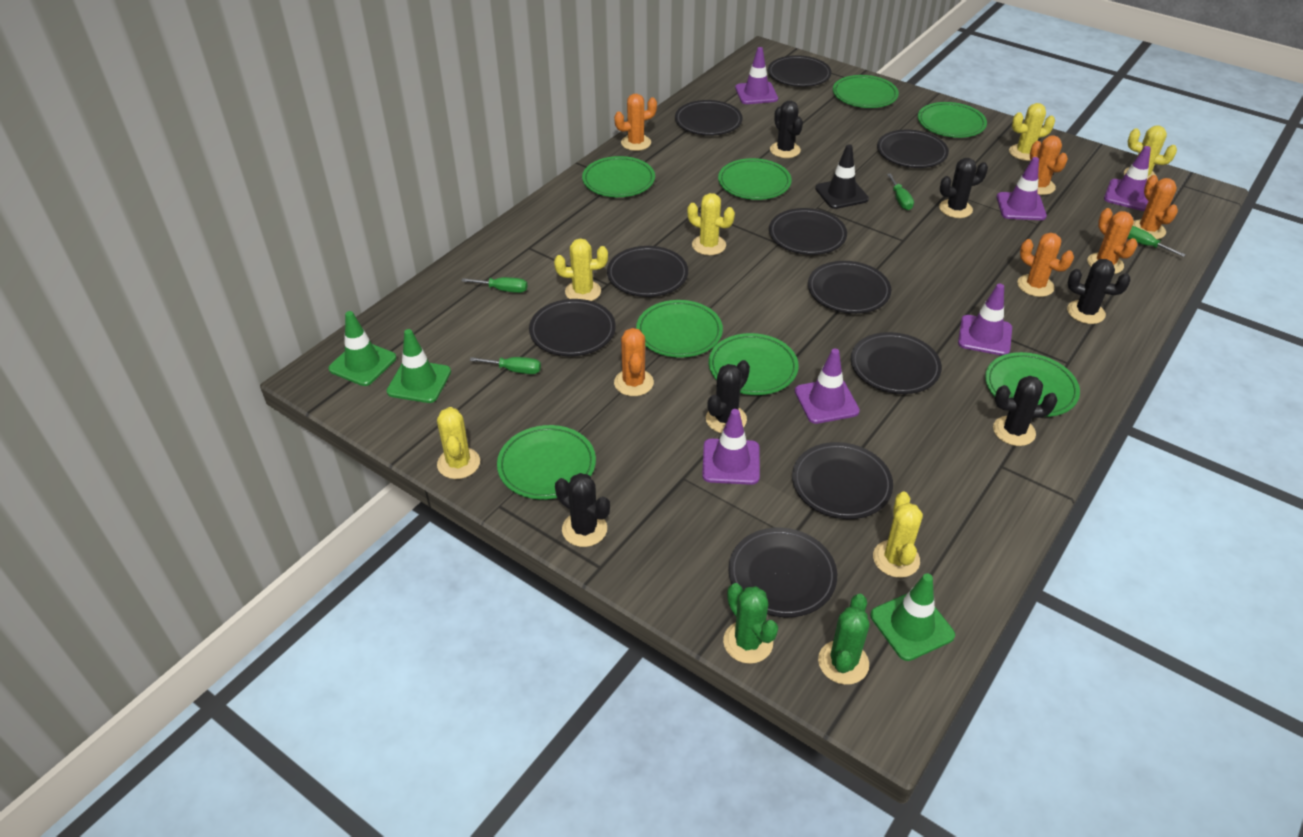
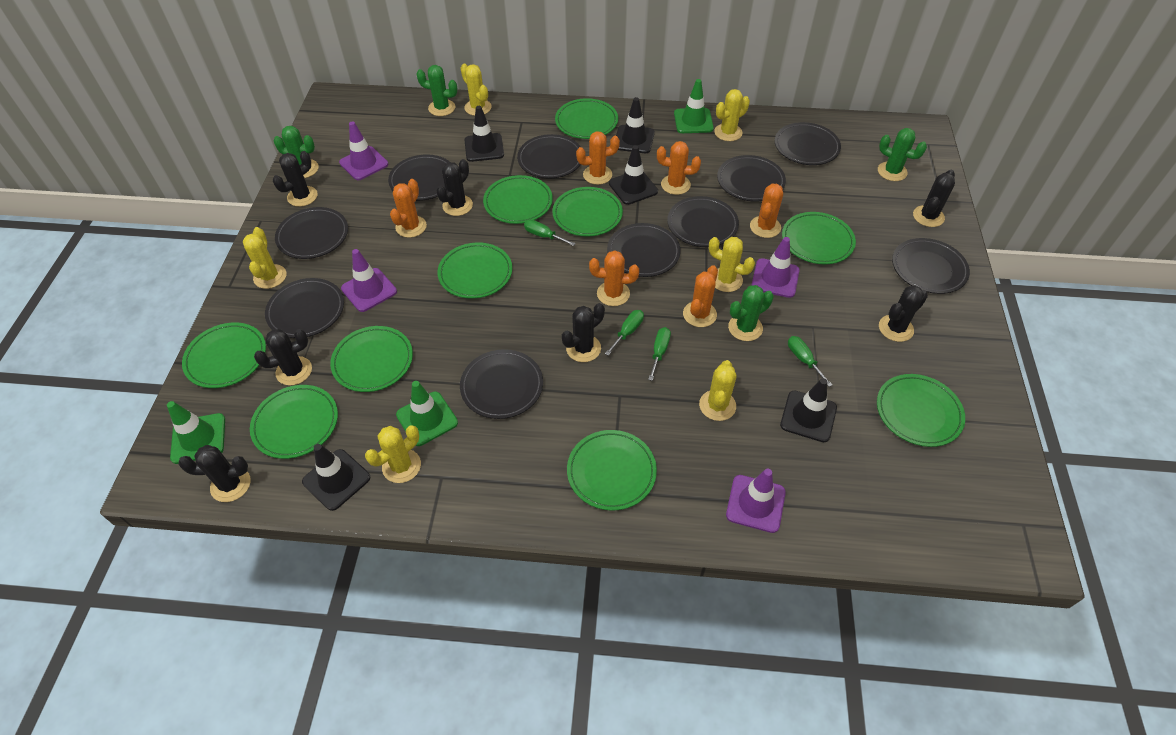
black cactus: [555,473,610,547] [706,360,750,433] [770,101,803,158] [939,158,988,218] [993,376,1058,446] [1067,259,1131,324] = 6 -> [178,445,251,502] [254,329,312,386] [273,151,317,207] [436,159,473,216] [562,303,605,362] [879,285,928,342] [913,170,955,227] = 7
black traffic cone: [815,144,869,209] = 1 -> [302,444,370,511] [465,106,504,162] [609,145,658,205] [616,97,655,153] [780,378,837,442] = 5
green cactus: [723,583,778,664] [818,594,869,685] = 2 -> [274,126,319,178] [416,65,458,116] [728,285,774,341] [878,128,927,181] = 4
green plate: [497,425,596,500] [582,156,655,197] [636,300,723,358] [709,333,799,395] [718,158,792,200] [833,75,899,108] [918,102,987,138] [985,352,1080,417] = 8 -> [182,323,266,388] [250,385,338,459] [330,326,413,392] [437,242,512,299] [483,175,553,224] [552,187,623,237] [555,98,618,139] [567,430,657,511] [782,212,856,264] [877,374,965,447] = 10
purple traffic cone: [702,409,760,485] [735,47,778,104] [795,349,860,424] [958,284,1012,356] [996,157,1047,220] [1104,146,1151,211] = 6 -> [339,121,388,180] [341,249,397,312] [726,469,786,533] [751,237,800,298] = 4

